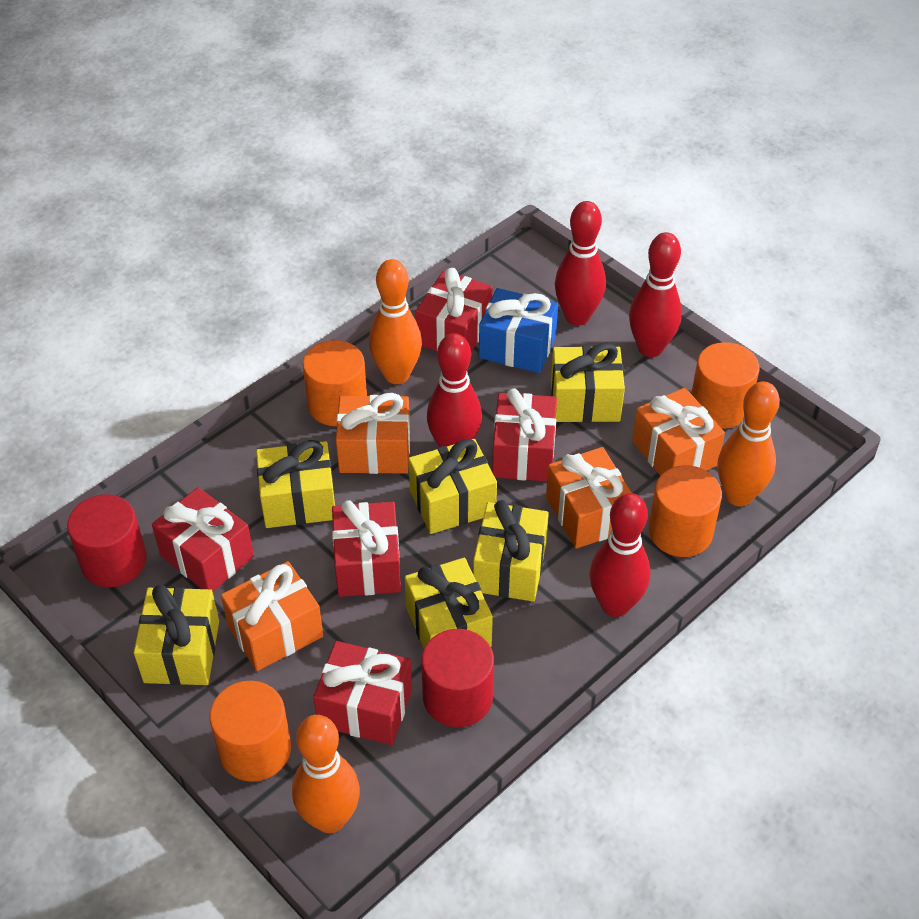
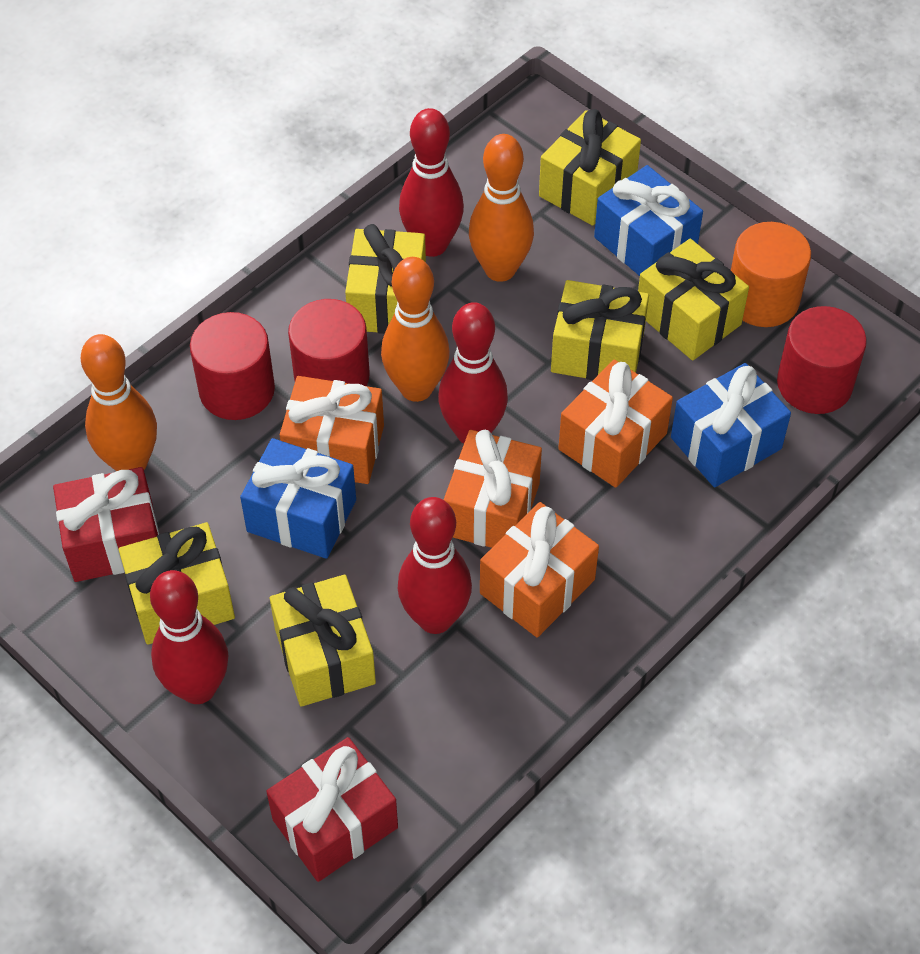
blue gift: [479,288,558,373] = 1 -> [240,438,356,559] [594,165,703,276] [671,363,791,487] = 3
orange cylinder: [209,681,291,782] [303,340,367,426] [649,465,722,557] [691,342,760,429] = 4 -> [731,222,811,327] = 1
red cylinder: [67,494,147,587] [421,629,494,727] = 2 -> [190,312,275,420] [288,299,370,386] [777,306,867,414] = 3
red gift: [152,487,254,592] [313,641,412,745] [332,500,401,597] [416,268,493,352] [492,388,557,481] = 5 -> [53,467,159,582] [266,737,398,882] = 2

